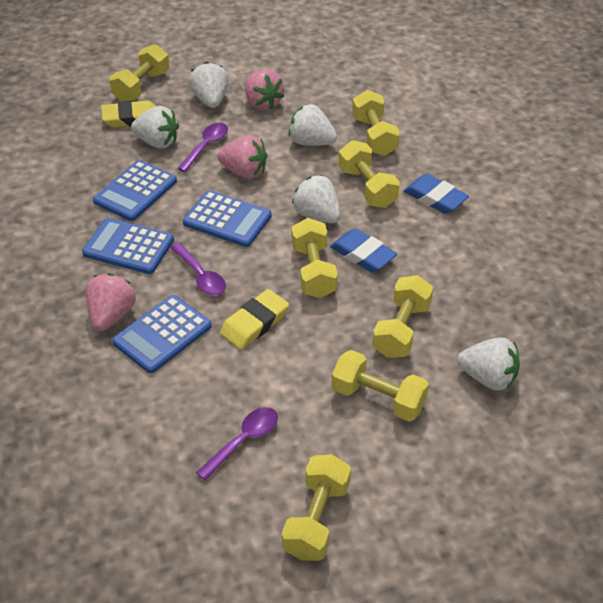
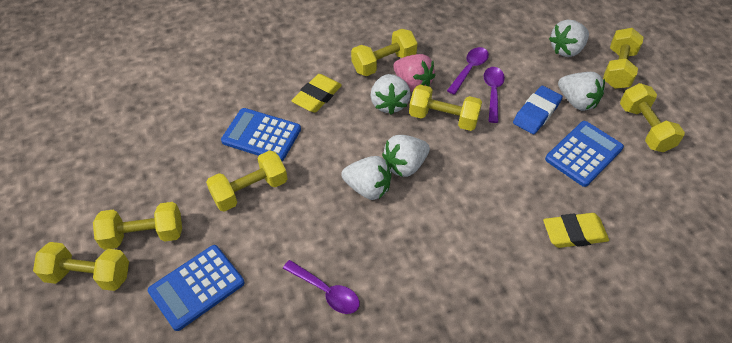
blue calculator: [82,218,174,274] [93,160,177,221] [112,295,212,373] [183,190,272,247] = 4 -> [148,245,244,331] [221,108,301,161] [545,121,624,187] = 3
blue eraser: [330,228,397,272] [404,174,469,214] = 2 -> [513,86,563,134] = 1
pink strawberry: [86,273,136,331] [218,135,267,179] [245,69,284,110] = 3 -> [393,54,435,92] = 1

